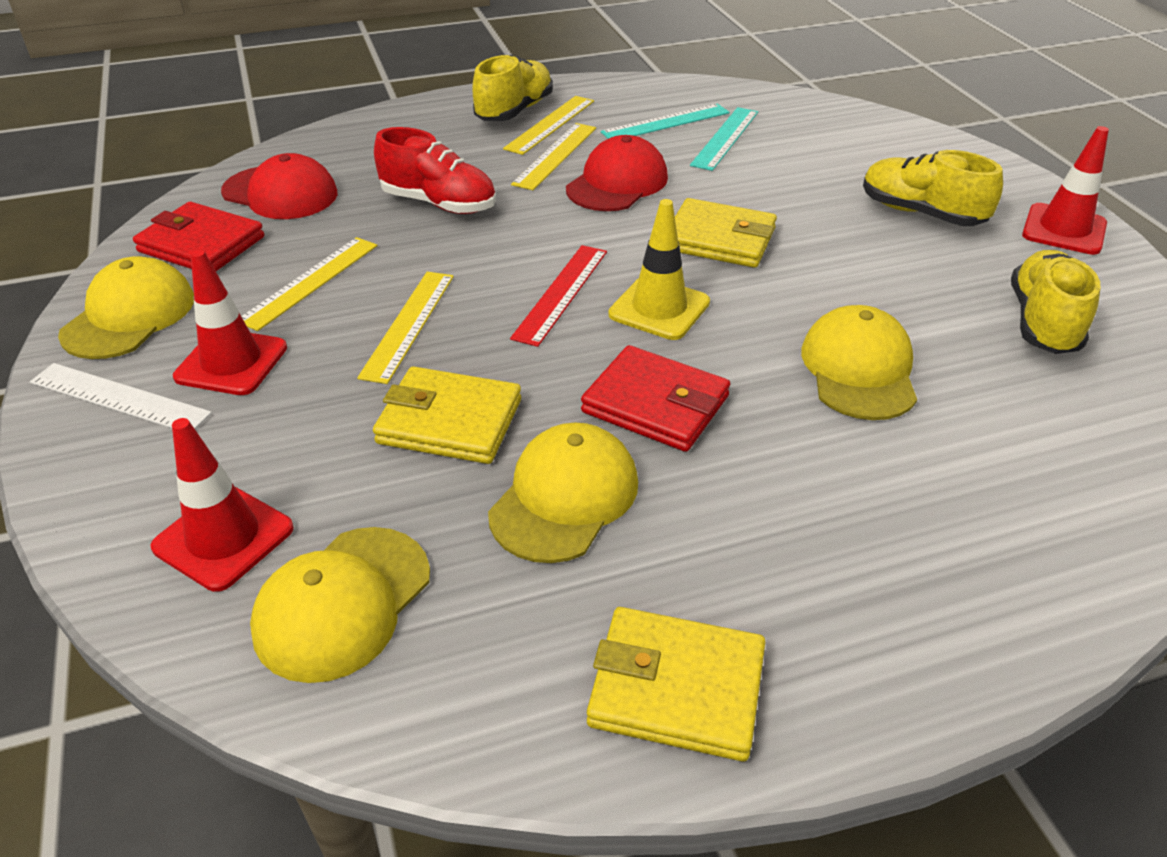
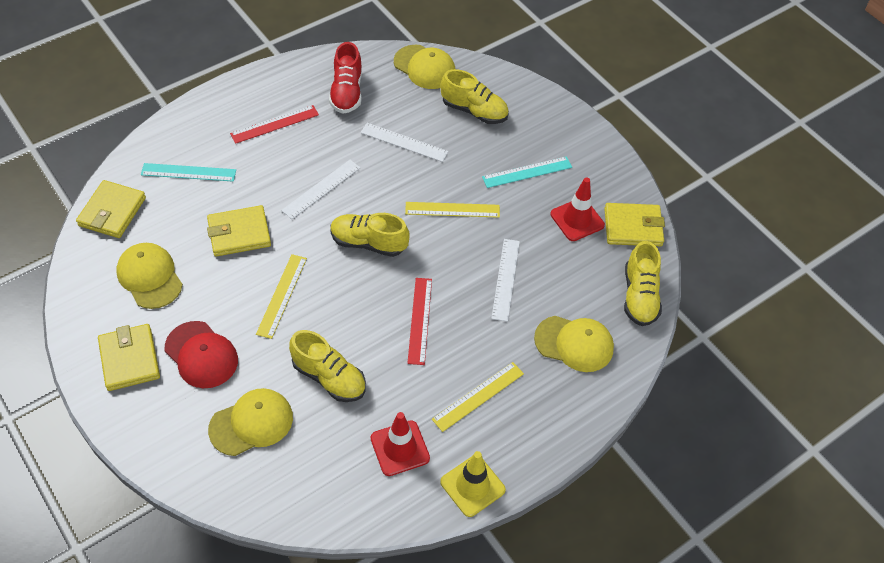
red cap: [221,153,337,219] [566,135,668,211] = 2 -> [165,321,238,388] = 1
red ruler: [510,245,607,347] = 1 -> [230,105,319,144] [407,278,432,365] = 2
red traffic cone: [151,418,294,592] [173,250,287,395] [1022,126,1109,255] = 3 -> [371,412,430,476] [550,177,605,241] = 2
red wallet: [133,202,264,271] [581,345,730,452] = 2 -> none = 0
white ruler: [30,363,212,429] = 1 -> [281,160,360,219] [361,123,449,162] [491,239,520,322] = 3
yellow ruler: [241,237,378,331] [357,272,454,384] [503,96,594,155] [511,123,596,190] = 4 -> [256,254,307,339] [405,202,500,218] [432,362,524,432] = 3
yellow shoe: [473,55,553,121] [863,150,1003,226] [1011,250,1101,354] = 3 -> [289,330,366,402] [330,213,409,257] [441,69,509,124] [624,241,662,326] = 4
yellow wallet: [373,366,521,464] [587,607,766,762] [675,198,777,268] = 3 -> [76,180,146,238] [98,324,160,391] [207,205,271,257] [604,203,665,246] = 4

